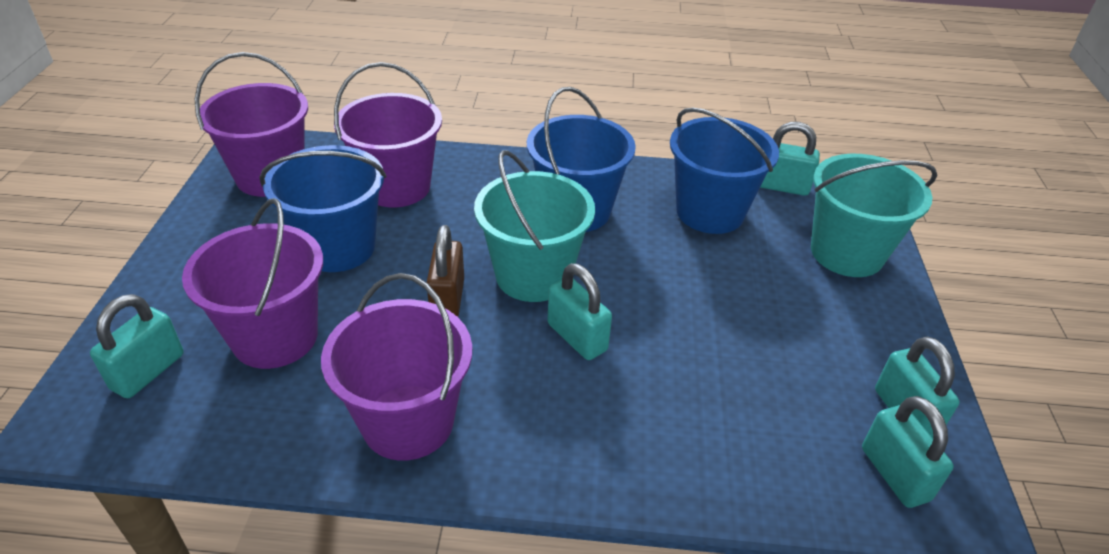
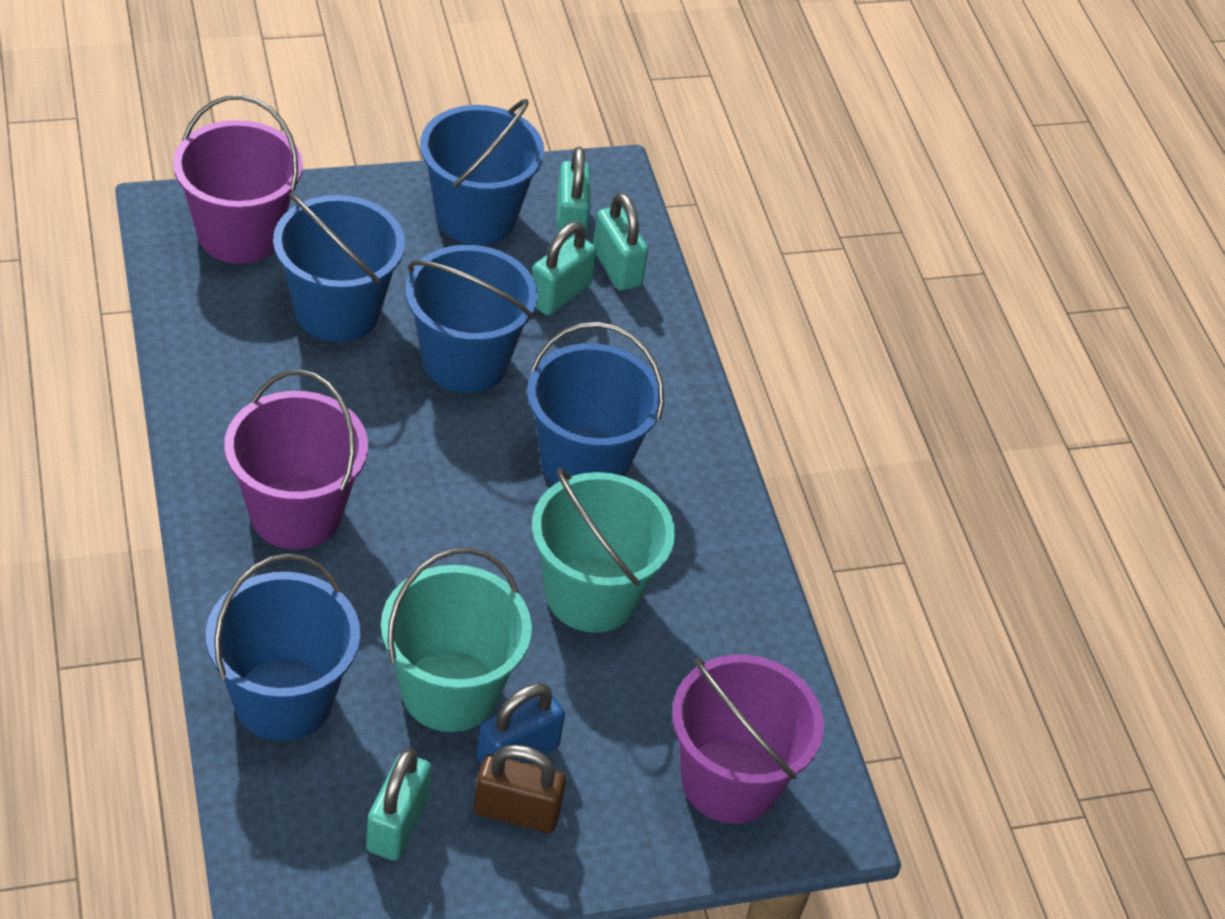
blue bucket: [260,145,386,272] [527,87,636,232] [670,108,779,234] = 3 -> [206,553,360,741] [273,192,405,342] [405,245,538,393] [420,99,544,245] [527,322,664,485] = 5
blue padlock: none = 0 -> [477,683,565,765] = 1
purple bucket: [182,198,323,369] [195,52,308,197] [321,273,472,461] [334,62,442,208] = 4 -> [173,95,303,264] [224,369,368,549] [672,654,824,824] = 3
turquoise padlock: [90,294,184,398] [547,263,612,360] [760,122,820,196] [862,396,954,508] [875,336,959,438] = 5 -> [366,748,432,861] [532,222,597,315] [557,147,591,241] [593,193,648,290] = 4

